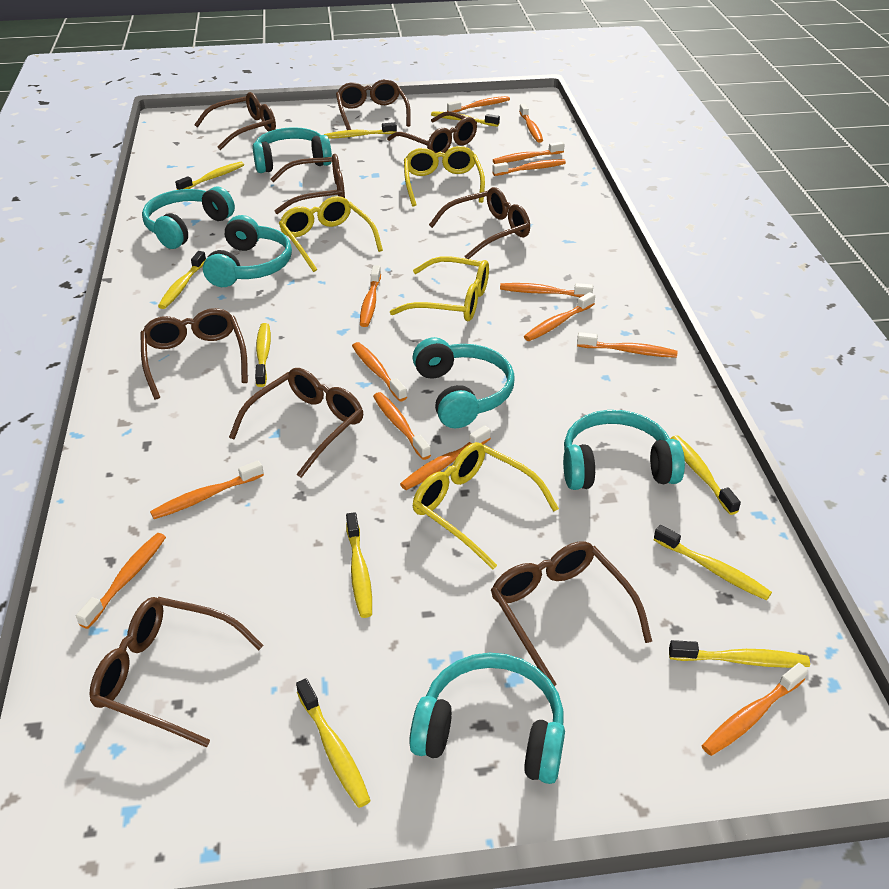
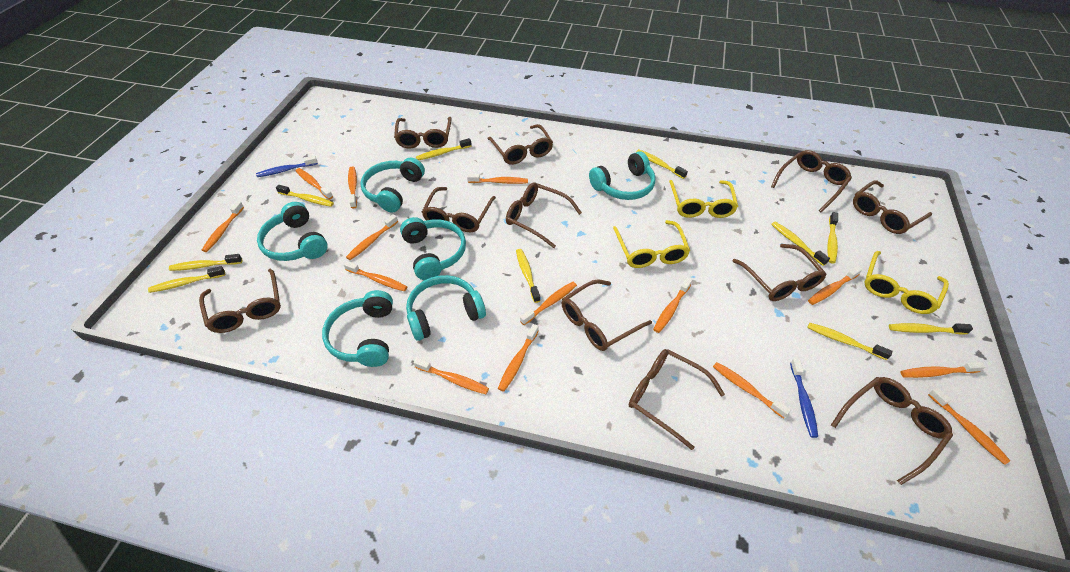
blue toothbrush: none = 0 -> [256,156,318,177] [790,358,818,438] = 2
brown glasses: [89,597,264,747] [140,308,248,400] [194,92,276,150] [229,368,363,478] [271,154,345,214] [336,79,411,130] [387,111,477,153] [429,187,530,259] [491,541,652,686] = 9 -> [199,269,281,333] [394,117,452,149] [422,187,496,232] [488,124,553,165] [506,182,582,248] [562,279,652,351] [629,349,725,450] [733,244,827,301] [771,150,852,213] [831,377,953,485] [853,180,932,234] = 11
yellow glasses: [279,196,383,272] [390,256,489,321] [404,146,485,207] [413,442,559,569] = 4 -> [613,220,690,268] [669,180,738,218] [864,251,949,314] = 3

